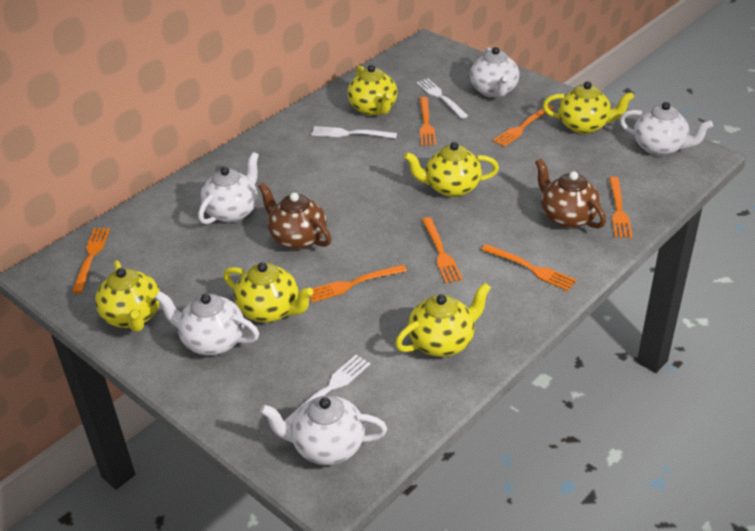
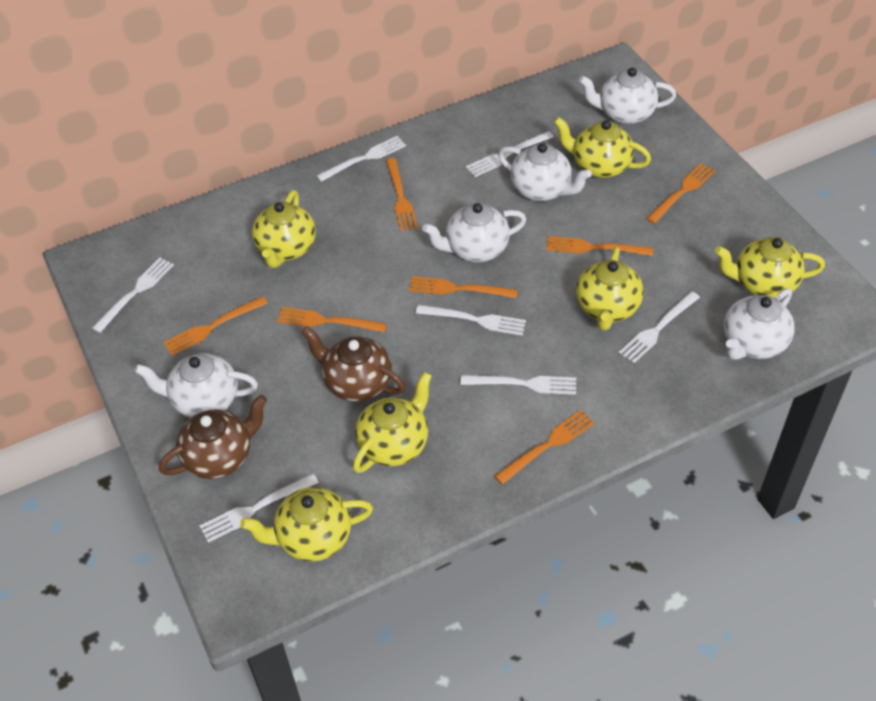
white fork: [284,355,370,424] [311,126,397,139] [416,79,468,119] = 3 -> [92,258,174,333] [199,473,319,543] [316,136,406,182] [416,305,526,336] [461,375,576,395] [465,131,554,177] [618,291,700,363] = 7

